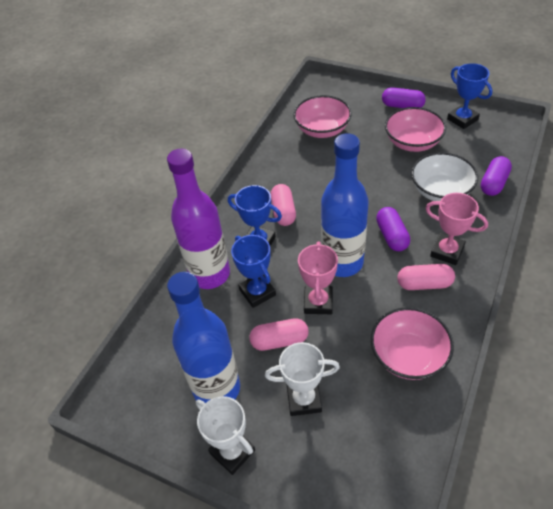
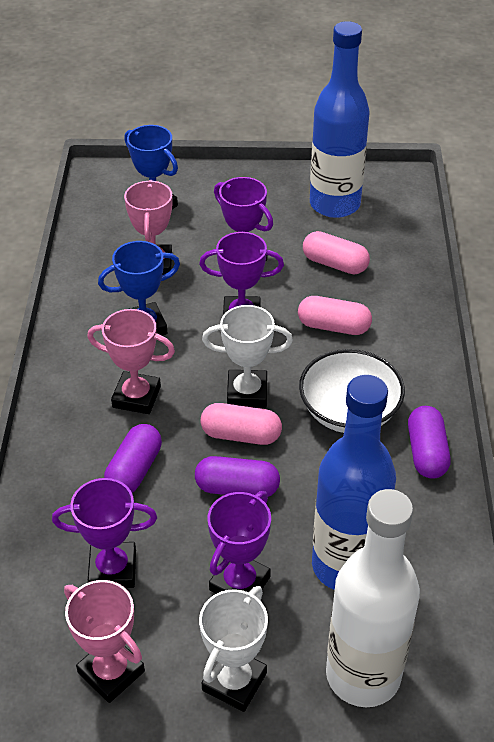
blue trophy: [228,185,282,246] [231,235,276,308] [447,63,492,129] = 3 -> [98,241,180,335] [124,125,178,209] = 2
pink bowl: [293,95,352,138] [371,307,454,380] [385,107,446,152] = 3 -> none = 0
pink trophy: [298,241,338,314] [426,193,488,265] = 2 -> [64,580,145,703] [87,309,175,414] [124,180,173,275] = 3
purple bottle: [167,149,230,289] = 1 -> none = 0
purple trophy: none = 0 -> [52,478,157,588] [199,232,284,315] [208,491,271,594] [214,177,273,261] = 4
white bottle: none = 0 -> [326,489,420,707] = 1

